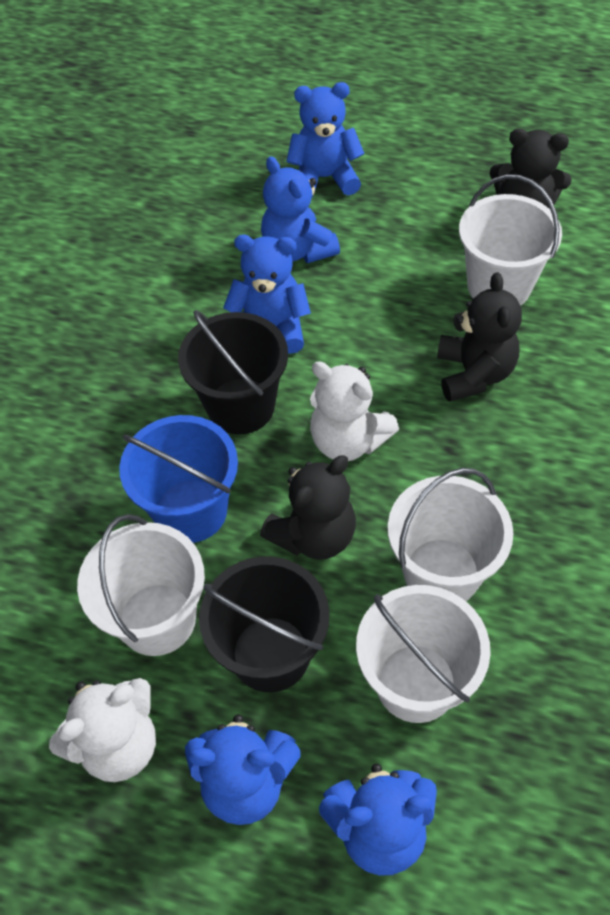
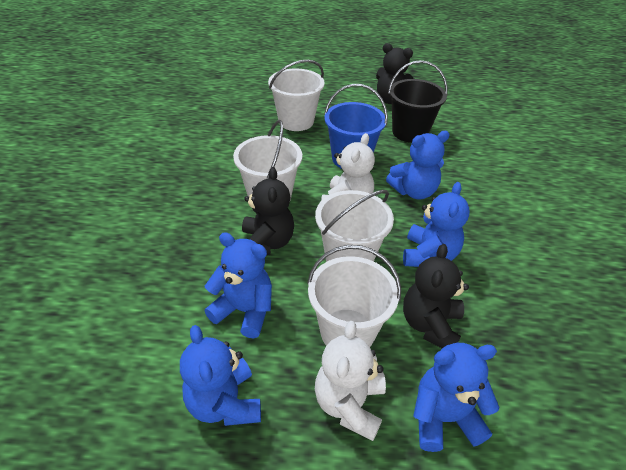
black bucket: [178,310,288,435] [199,556,329,692] = 2 -> [388,60,448,143] = 1

